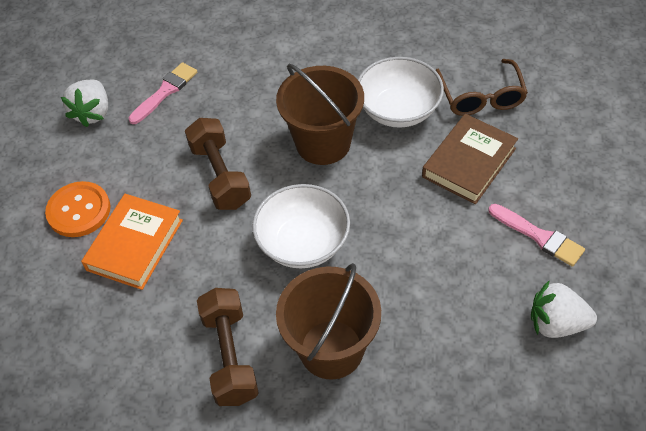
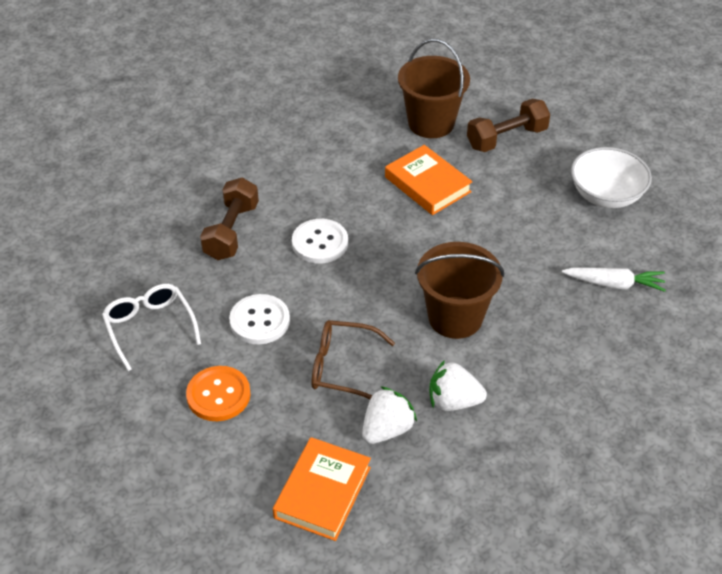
brown book: [422,114,518,204] = 1 -> none = 0
orange book: [81,194,183,290] = 1 -> [273,437,371,541] [385,145,473,215] = 2
pink brush: [128,62,197,124] [488,204,585,267] = 2 -> none = 0
white bowl: [252,184,350,268] [358,57,444,128] = 2 -> [571,147,652,208] = 1
white button: none = 0 -> [229,294,290,344] [292,219,348,264] = 2
white carrot: none = 0 -> [562,267,666,292] = 1
white glasses: none = 0 -> [102,284,201,371] = 1

